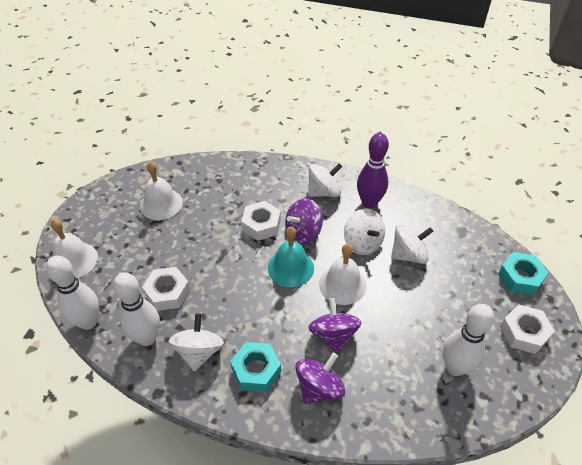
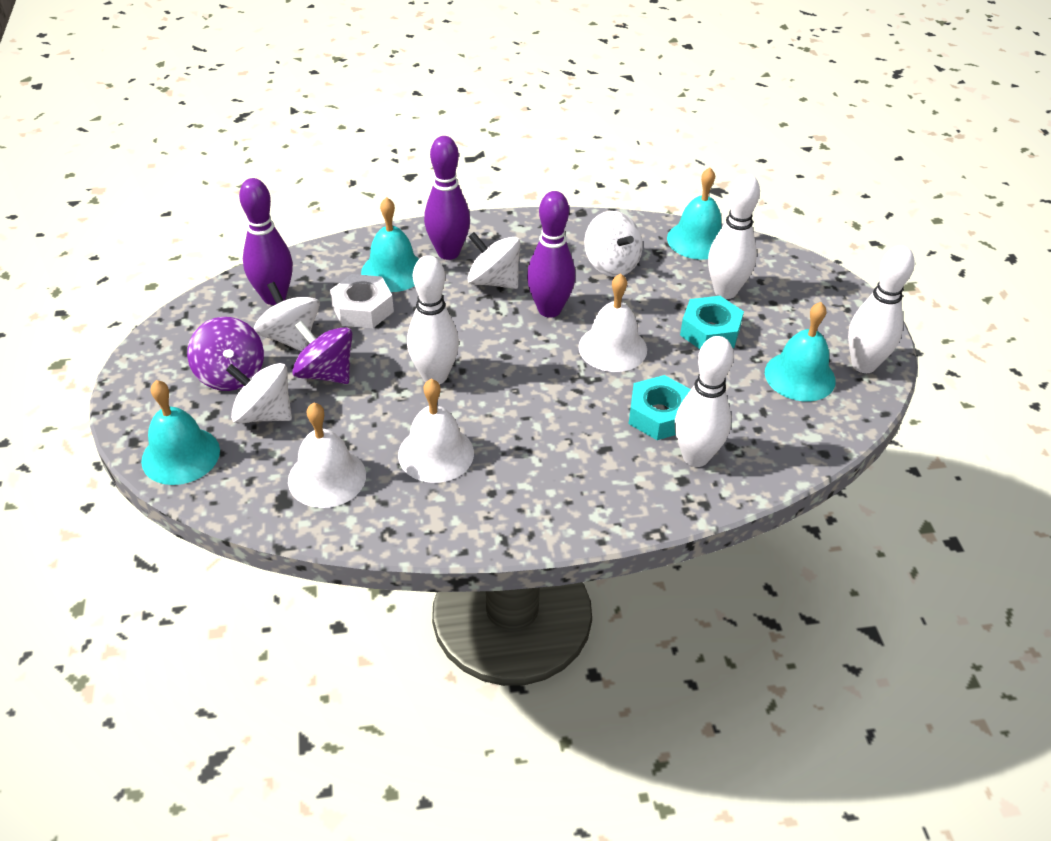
purple bowling pin: [357,133,389,208] = 1 -> [239,178,293,305] [424,136,470,260] [527,191,575,318] = 3
purple spinning top: [285,198,323,244] [295,353,345,404] [308,298,362,354] = 3 -> [187,317,264,391] [292,321,352,384] = 2
turquoise bell: [268,227,314,287] = 1 -> [141,380,220,485] [361,197,419,292] [667,167,722,260] [765,302,836,401] = 4
white bowling pin: [46,255,99,330] [113,272,160,346] [443,304,494,376] = 3 -> [407,255,459,384] [675,336,734,467] [708,174,760,299] [848,245,915,373] = 4
white nut: [142,267,190,311] [241,201,281,241] [500,304,555,354] = 3 -> [330,274,394,328] = 1

